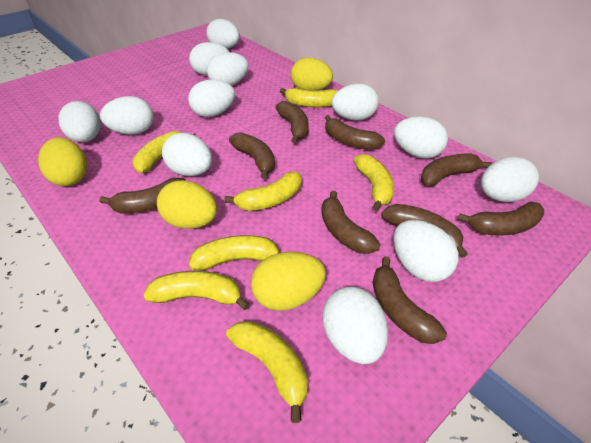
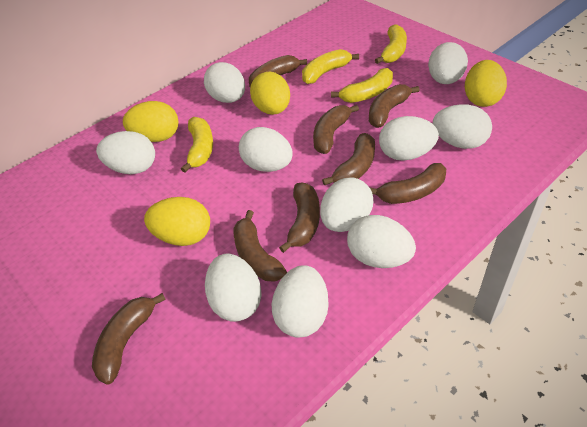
brown banana: [100,178,186,213] [229,132,275,179] [275,101,309,143] [321,191,380,254] [325,115,385,150] [373,256,447,344] [381,204,468,258] [421,153,492,187] [458,201,544,235] = 9 -> [92,293,166,385] [234,210,287,282] [249,55,307,87] [279,182,320,253] [313,105,359,154] [322,133,375,185] [369,84,420,128] [369,163,446,204] = 8
white egg: [58,101,101,142] [100,96,153,135] [162,133,212,176] [188,79,235,117] [189,42,229,75] [206,19,240,49] [207,52,249,86] [322,287,388,364] [332,84,379,121] [394,116,448,159] [394,220,459,282] [481,156,539,202] = 12 -> [96,131,155,174] [204,62,245,103] [205,254,262,322] [239,127,293,172] [272,265,329,338] [320,177,373,232] [347,215,416,268] [379,116,439,161] [428,42,468,84] [433,104,492,149] = 10
yellow banana: [132,131,196,173] [143,271,250,310] [189,235,281,270] [224,172,302,211] [226,321,308,423] [280,88,338,107] [354,154,394,211] = 7 -> [181,117,213,173] [302,49,359,84] [331,68,393,103] [375,24,407,64] = 4

